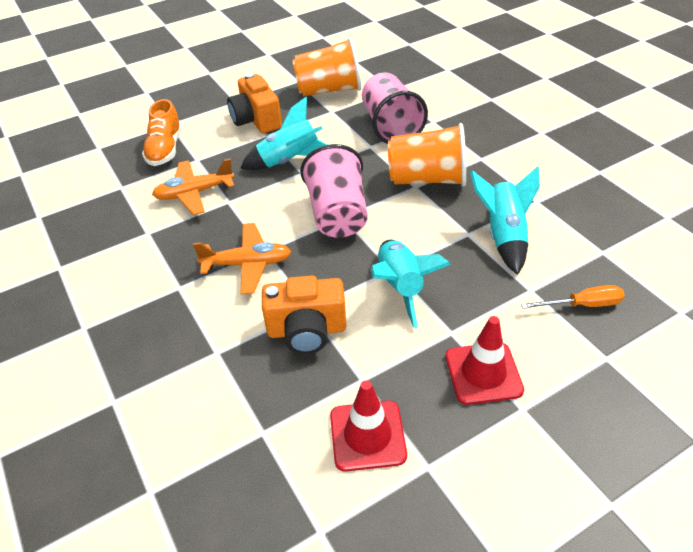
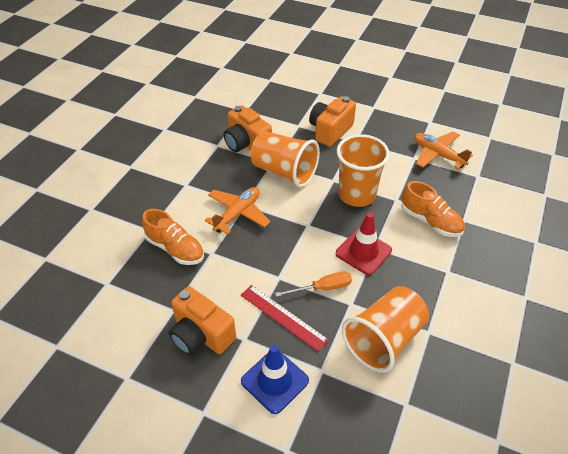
blue traffic cone: none = 0 -> [241,345,309,414] = 1
orange camera: [227,73,282,133] [262,276,346,354] = 2 -> [169,286,236,356] [224,105,272,152] [309,96,356,147] = 3
orange cup: [292,38,361,96] [388,123,466,186] = 2 -> [251,131,320,187] [337,134,390,207] [342,286,429,372] = 3
orange shoe: [142,99,182,166] = 1 -> [142,209,204,265] [401,181,465,237] = 2
pink cup: [300,144,368,238] [362,72,428,144] = 2 -> none = 0
red ruler: none = 0 -> [241,285,329,352] = 1
red traffic cone: [330,380,407,472] [445,316,524,405] = 2 -> [336,212,392,275] = 1
turquoise rocket: [240,97,327,170] [371,240,451,328] [470,166,540,275] = 3 -> none = 0

